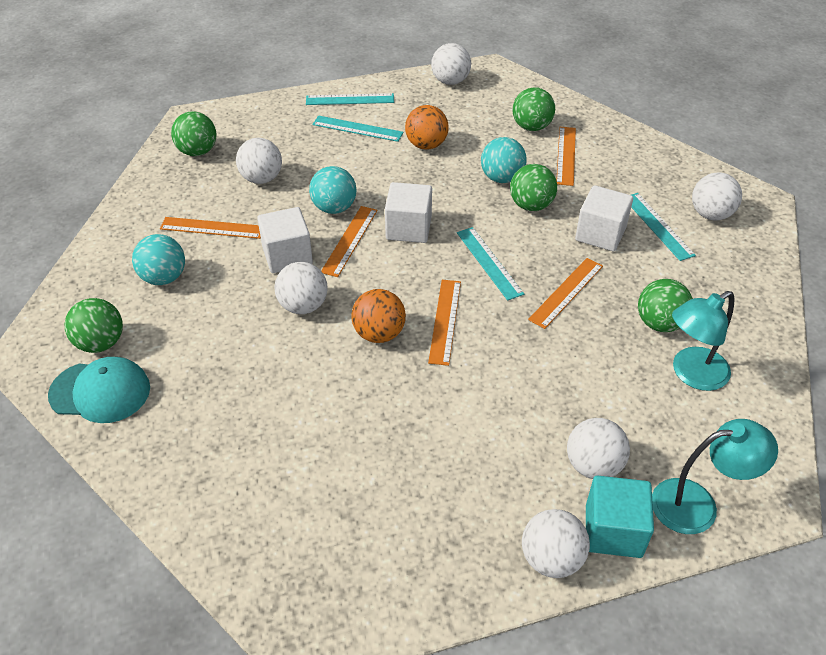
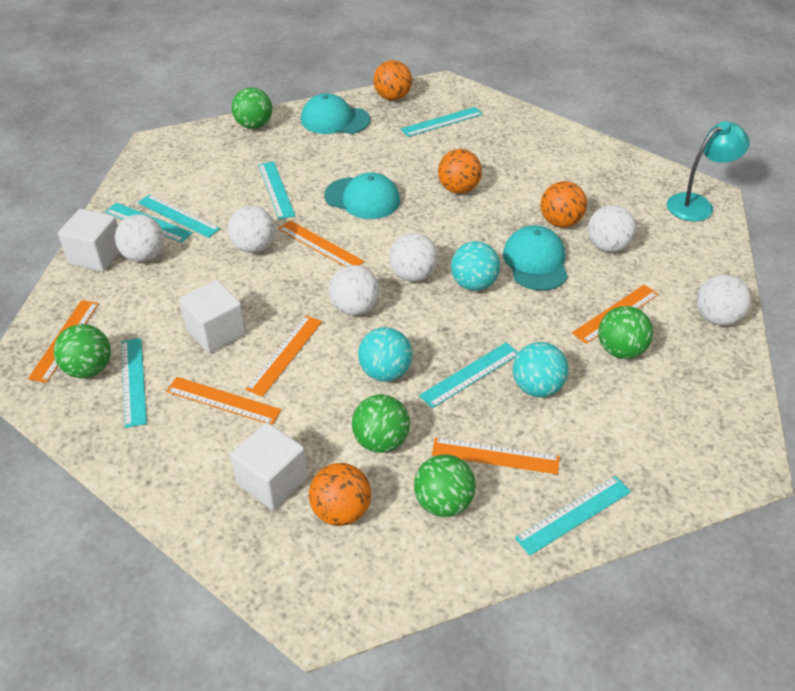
orange ball: [352,289,406,343] [405,105,449,150] = 2 -> [309,463,371,526] [373,60,412,100] [438,149,482,194] [541,181,587,228] = 4
orange ruler: [160,217,261,239] [321,206,378,277] [428,280,461,366] [528,258,603,329] [557,127,576,186] = 5 -> [28,300,99,383] [166,377,282,425] [245,315,322,397] [278,220,364,267] [432,437,560,474] [572,285,659,344] = 6
turquoise cap: [48,357,150,423] = 1 -> [301,93,370,134] [324,173,400,219] [503,225,568,291] = 3
turquoise cube: [586,475,654,558] = 1 -> none = 0
turquoise lamp: [652,419,778,534] [672,291,734,391] = 2 -> [667,121,750,222] = 1
turquoise ruler: [306,93,394,105] [312,115,403,142] [457,227,524,301] [631,193,696,261] = 4 -> [105,203,192,243] [121,338,147,428] [138,194,220,238] [258,162,295,219] [401,107,483,137] [419,342,518,408] [515,476,631,556] = 7

